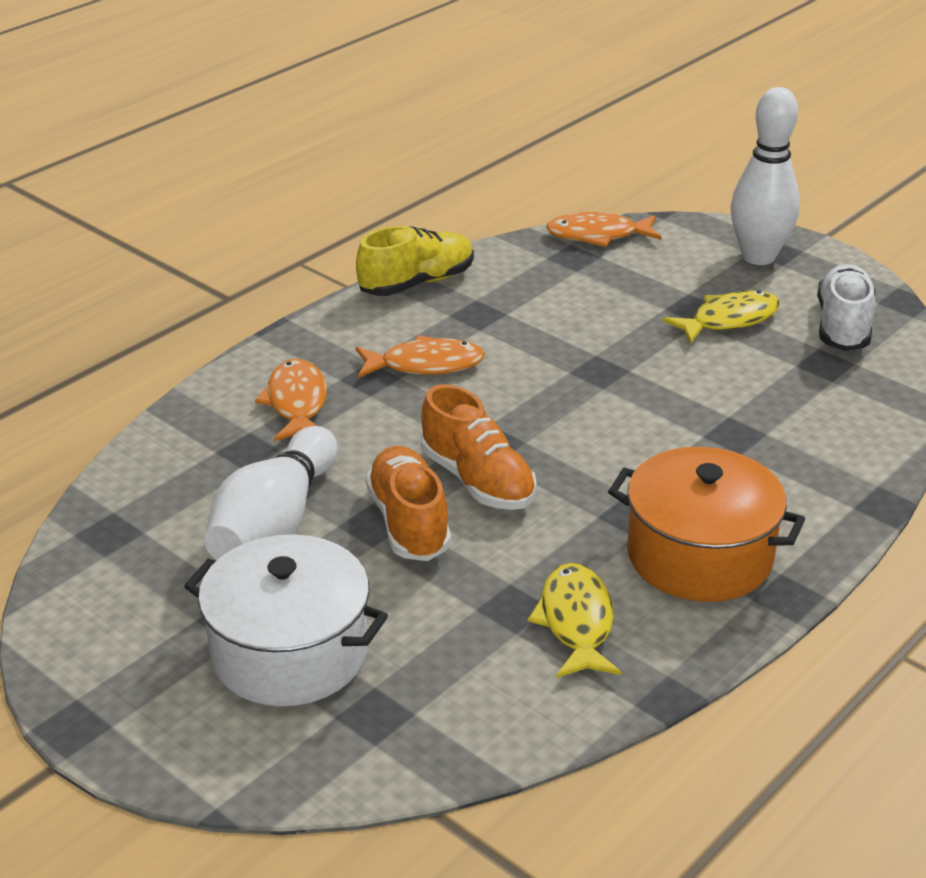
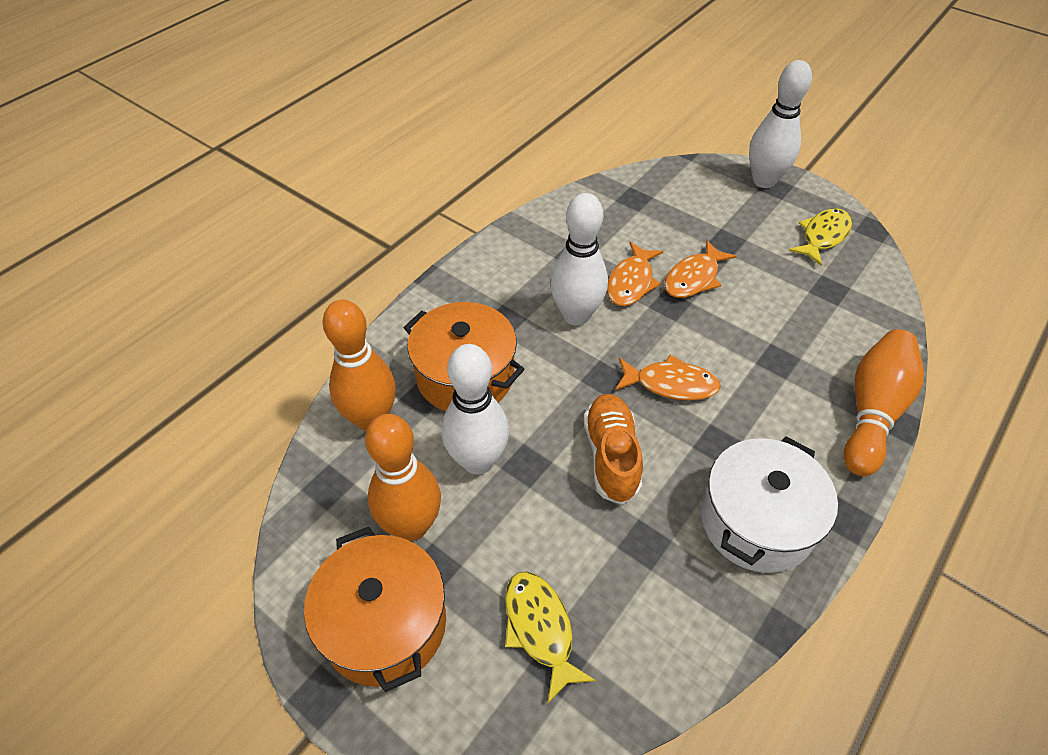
orange bowling pin: none = 0 -> [322,300,396,431] [365,414,441,541] [843,329,924,476] = 3
orange pot: [608,447,805,602] = 1 -> [304,527,446,692] [404,302,525,411] = 2
orange shoe: [365,446,451,561] [421,384,537,510] = 2 -> [584,394,643,505] = 1
white bowling pin: [204,426,338,560] [730,87,800,265] = 2 -> [442,344,509,475] [550,193,608,326] [749,60,812,188] = 3
white shoe: [817,264,875,351] = 1 -> none = 0
yellow shoe: [356,226,474,296] = 1 -> none = 0

